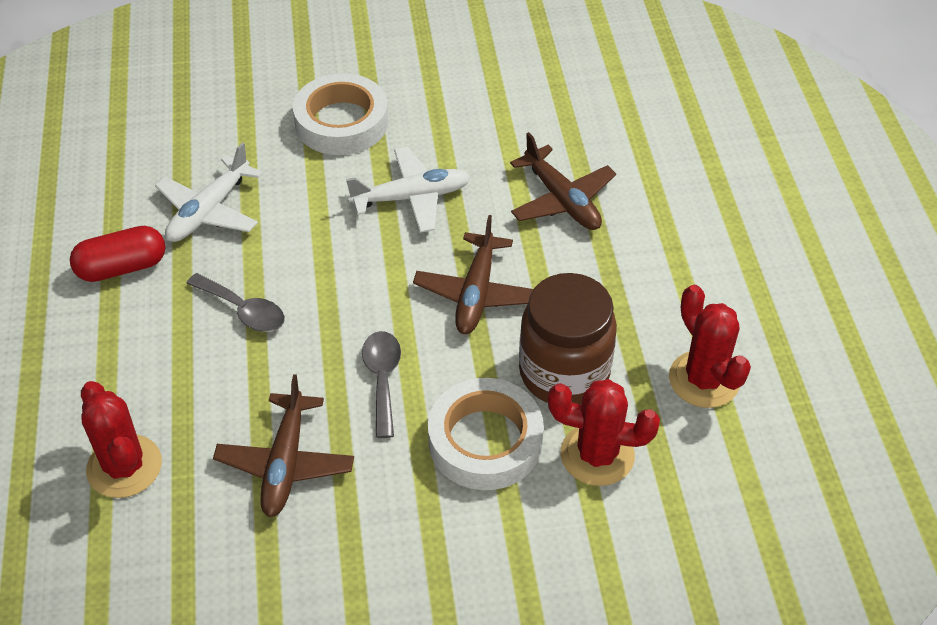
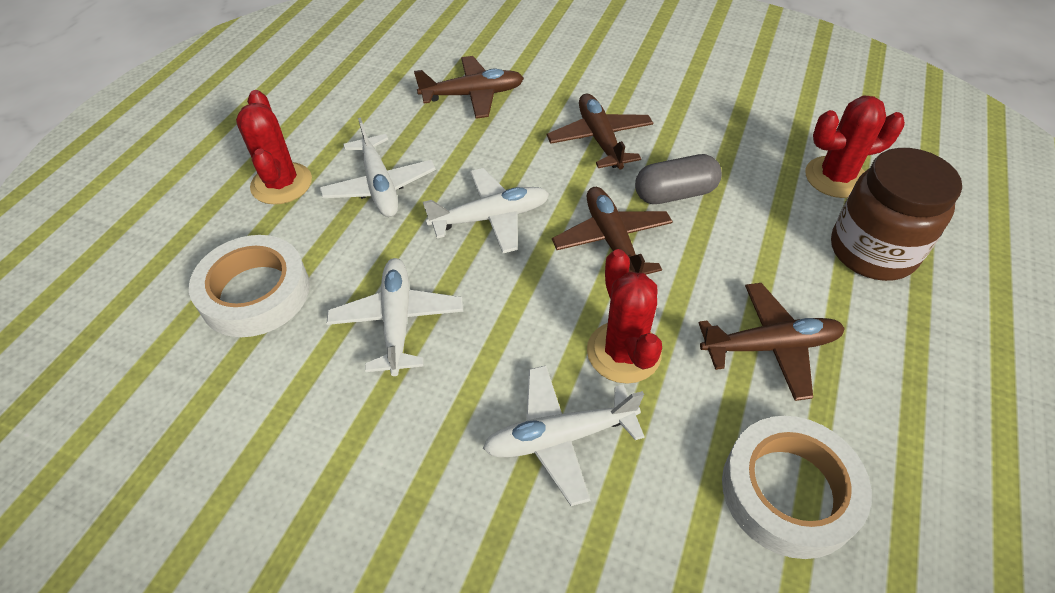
brown plane: [213,374,354,517] [413,215,533,334] [510,132,616,230] = 3 -> [414,56,524,119] [547,94,653,169] [552,187,673,275] [699,283,845,401] = 4
grey capsule: none = 0 -> [635,154,722,204] = 1
grey spoon: [186,273,285,332] [362,331,401,438] = 2 -> none = 0
red capsule: [70,226,165,282] = 1 -> none = 0
white plane: [155,142,263,242] [346,147,471,233] = 2 -> [320,118,436,217] [327,258,463,376] [423,168,549,253] [483,366,645,506] = 4

